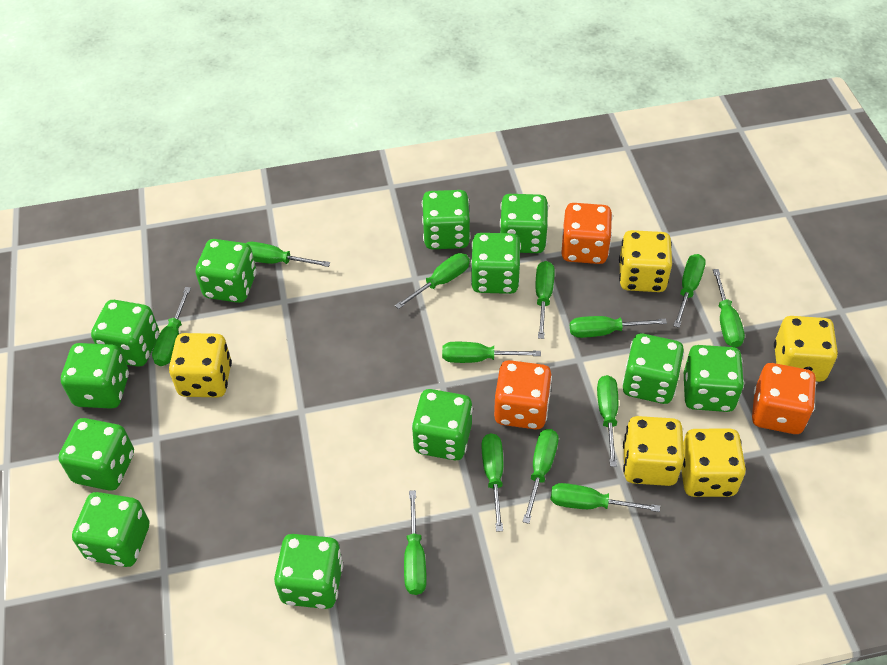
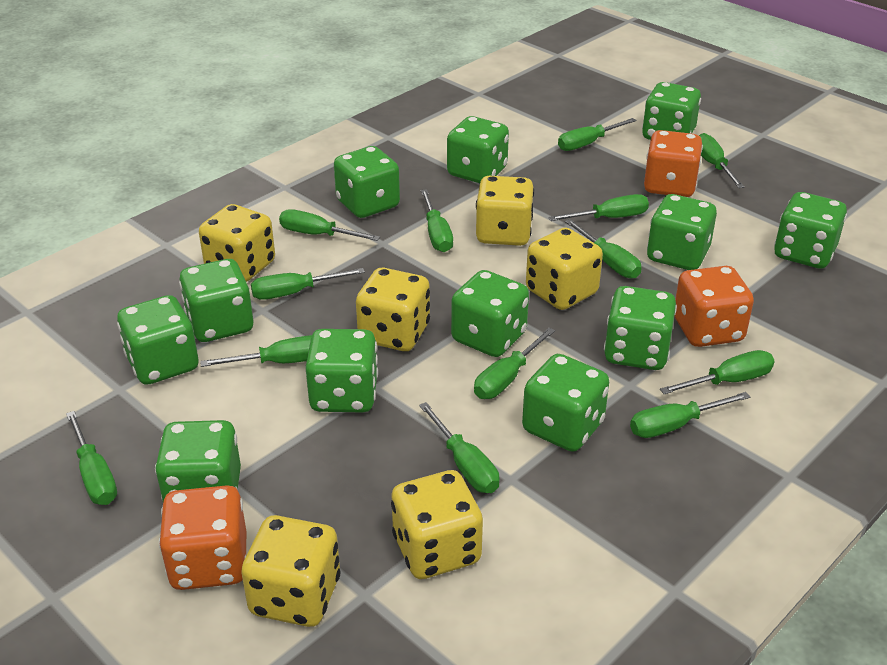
yellow dice: [169,333,232,397] [619,230,672,292] [623,416,684,486] [681,429,746,497] [774,316,838,382] = 5 -> [199,204,275,282] [241,515,341,627] [356,268,430,351] [391,470,483,579] [476,176,534,246] [526,228,603,310] = 6

